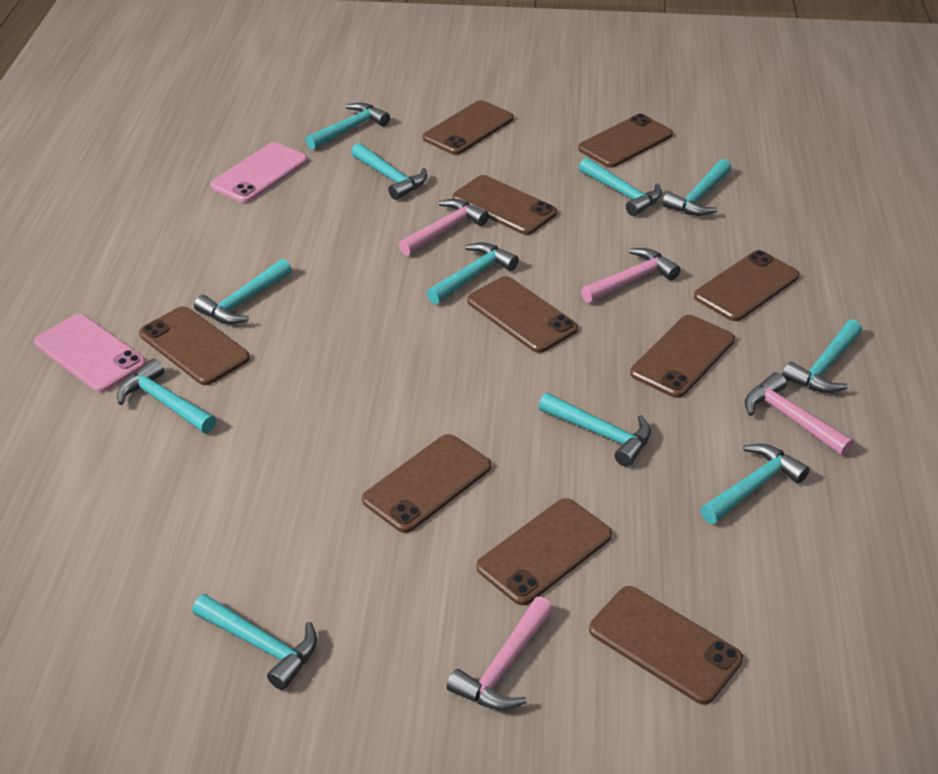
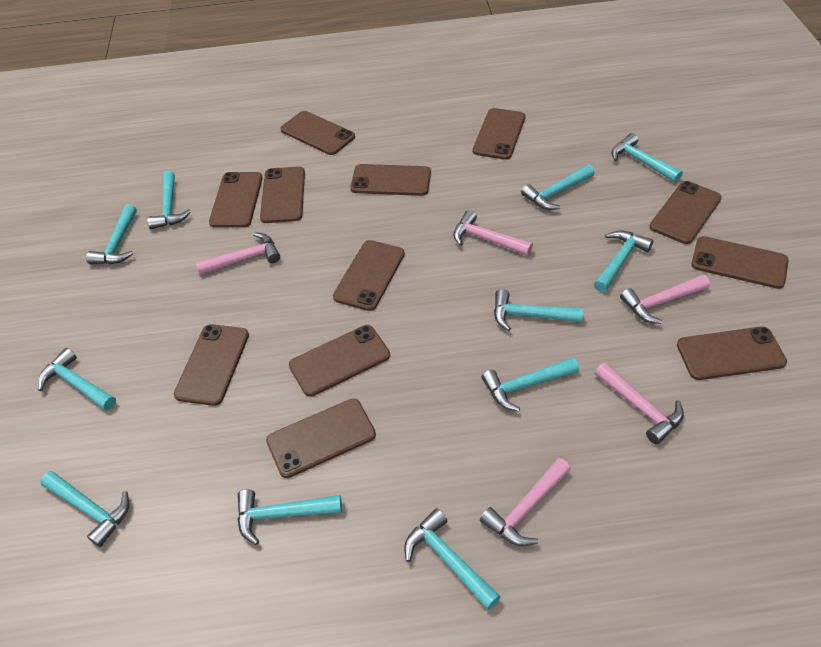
brown phone: [139,306,250,385] [362,434,491,533] [423,100,514,155] [452,175,557,235] [467,276,578,353] [476,498,612,605] [578,114,673,168] [589,586,743,705] [630,315,735,398] [694,250,799,321] = 10 -> [174,324,249,406] [209,172,263,228] [260,167,305,223] [266,399,376,478] [280,111,355,155] [289,325,390,397] [333,240,405,311] [350,164,431,196] [473,108,525,160] [649,181,722,244] [677,326,787,380] [691,236,789,289] = 12
pink hammer: [399,199,489,256] [447,597,554,711] [581,248,680,303] [745,372,854,456] = 4 -> [195,232,280,275] [453,210,533,256] [480,458,571,546] [595,363,684,444] [620,275,710,324] = 5
pink phone: [34,314,146,392] [210,142,308,203] = 2 -> none = 0

